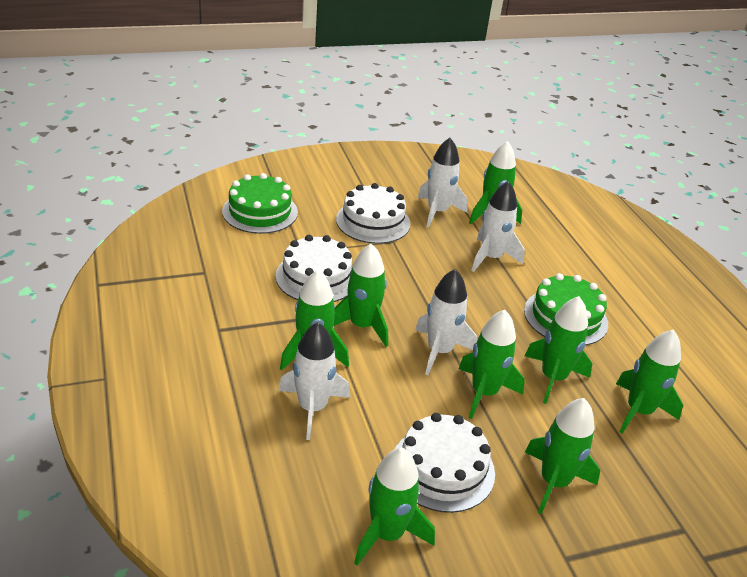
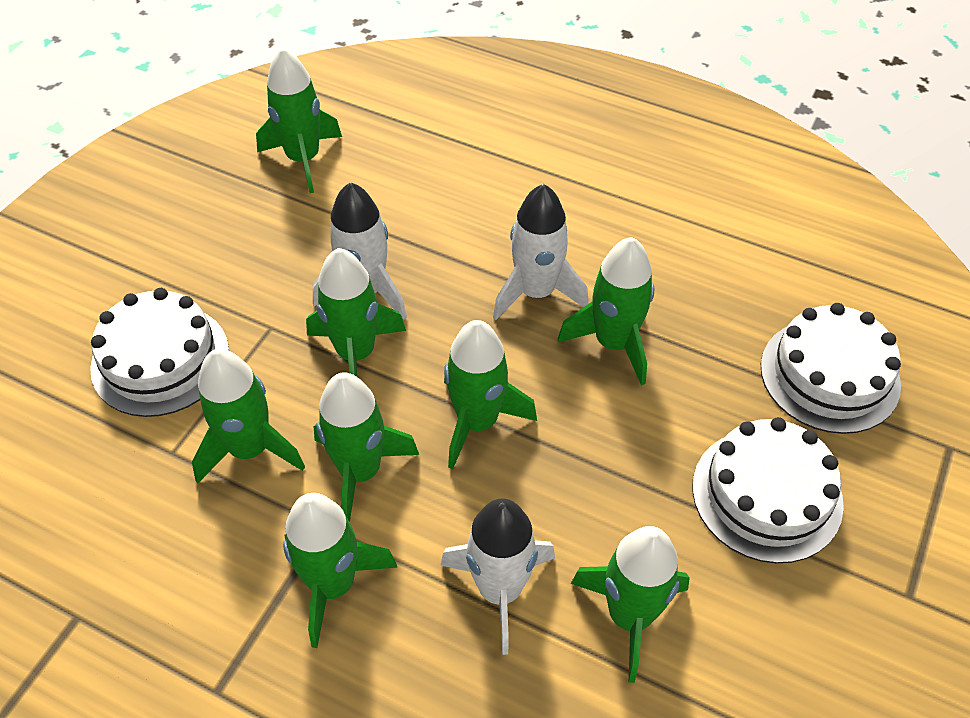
green cake: [222,173,298,234] [524,273,608,346] = 2 -> none = 0
white rocket: [278,322,350,440] [415,269,477,375] [418,138,468,228] [471,181,525,272] = 4 -> [313,182,407,320] [441,498,555,655] [493,184,589,320] = 3

